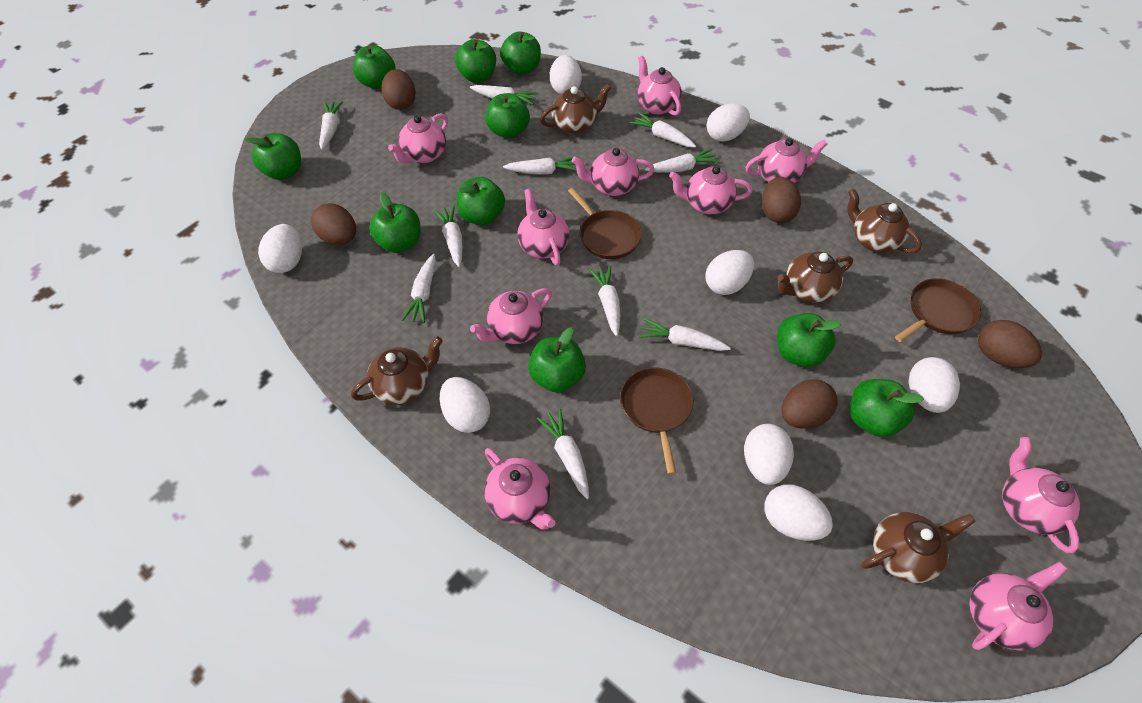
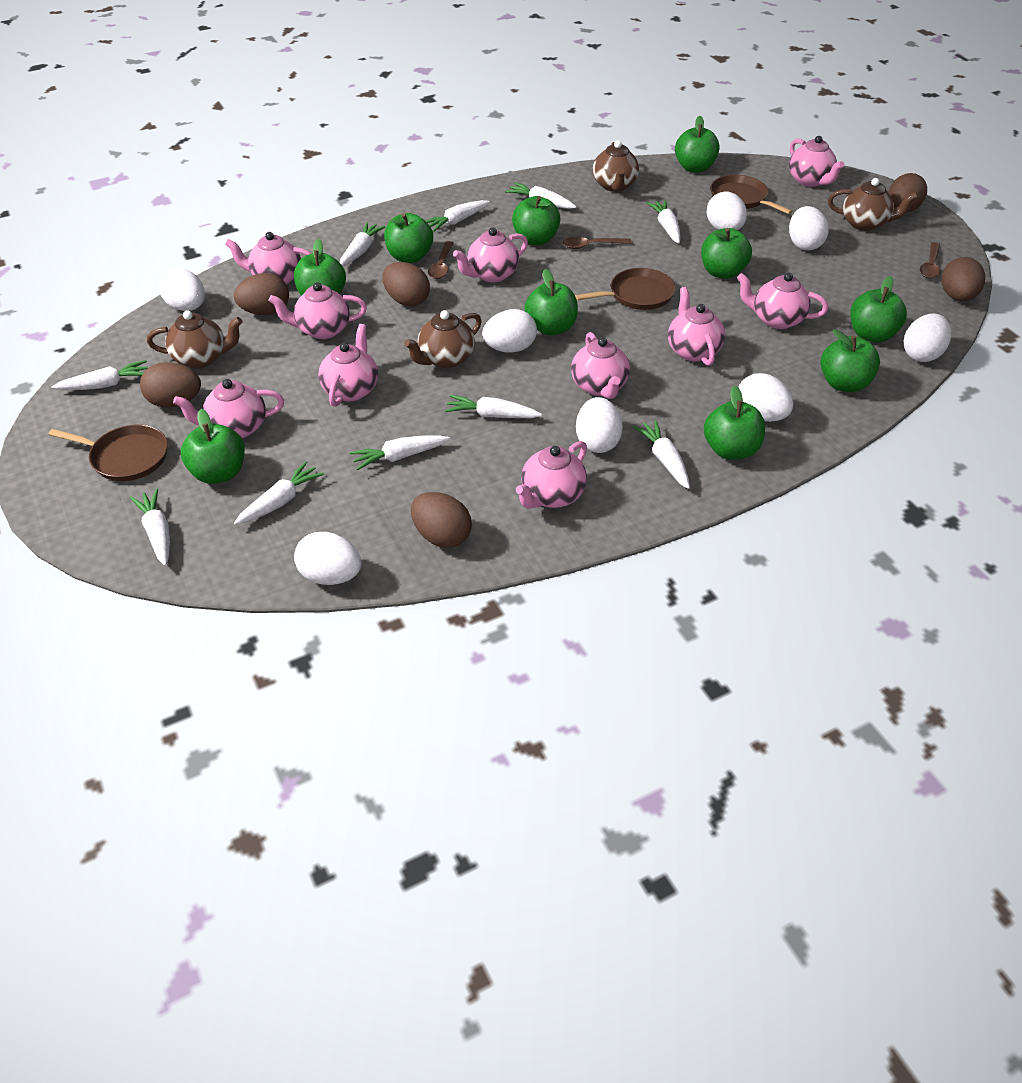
brown egg: [311,203,356,245] [381,69,416,110] [762,177,801,223] [782,379,838,429] [978,320,1042,368] = 5 -> [140,362,201,407] [234,273,289,315] [382,262,430,306] [411,492,472,548] [888,173,927,212] [942,257,985,301] = 6
brown spoon: none = 0 -> [428,241,454,279] [563,237,632,249] [920,242,941,279] = 3
brown teapot: [351,337,443,404] [540,84,611,134] [777,252,853,303] [847,189,922,253] [862,512,976,583] = 5 -> [147,310,243,368] [404,310,482,368] [593,140,639,192] [828,178,918,231] = 4

